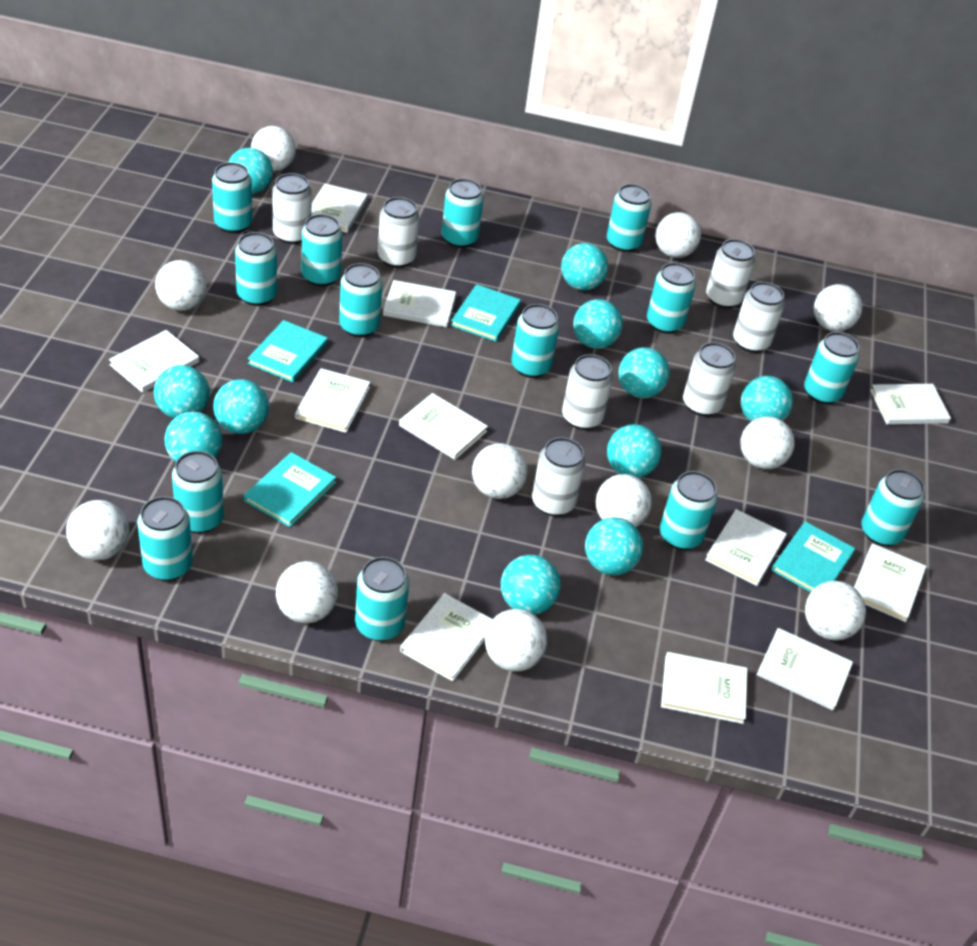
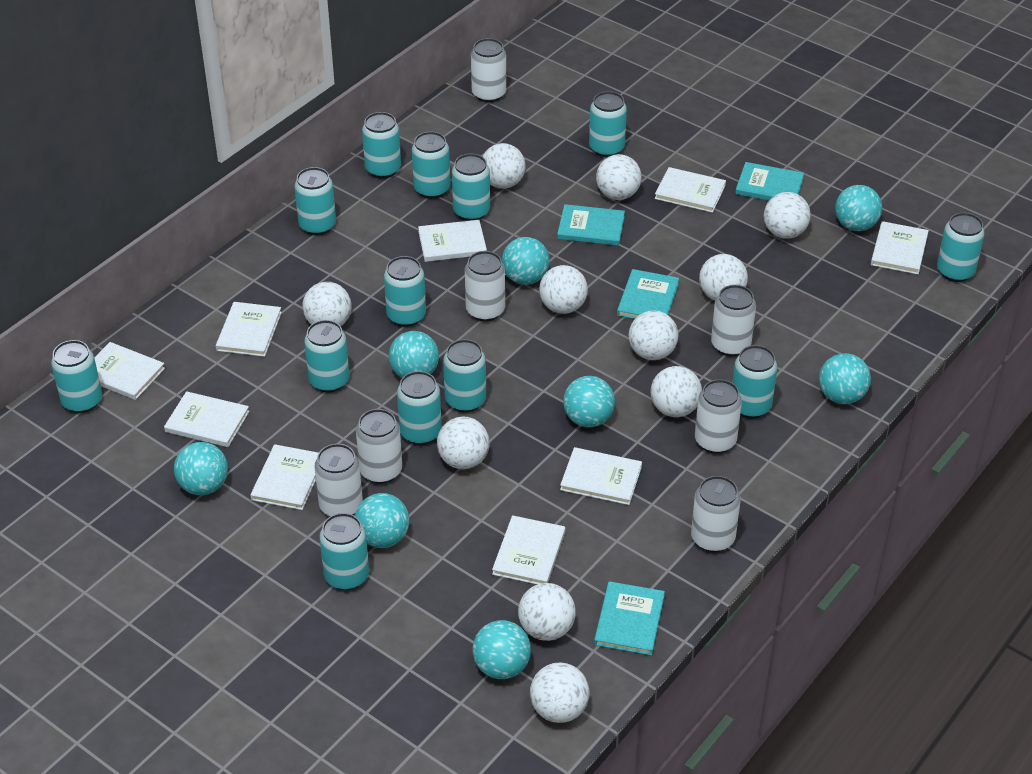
turquoise ball: [154,365,210,418] [164,412,222,462] [213,379,269,434] [228,148,273,194] [501,555,561,615] [561,243,608,291] [573,299,623,349] [585,517,643,576] [607,424,661,478] [618,347,670,398] [741,376,793,422] = 11 -> [174,442,228,495] [355,493,409,548] [389,331,439,378] [472,620,531,679] [502,237,550,285] [563,376,615,427] [819,353,871,404] [835,185,882,231] = 8
turquoise can: [137,496,193,581] [172,451,224,533] [212,162,253,233] [235,232,277,306] [301,214,342,287] [339,263,383,337] [355,557,409,641] [442,179,484,248] [511,304,559,378] [606,184,651,252] [647,262,696,334] [660,471,718,550] [804,332,859,404] [861,469,924,546] = 14 -> [51,340,102,413] [294,167,336,235] [304,320,350,392] [319,513,369,590] [362,112,401,178] [384,256,426,327] [397,371,442,445] [412,132,450,199] [443,339,486,412] [452,154,490,221] [589,91,627,157] [732,345,778,418] [937,213,985,282] = 13
white book: [109,330,199,393] [295,368,370,433] [312,184,368,233] [383,280,456,327] [399,393,488,460] [400,593,493,681] [661,652,748,724] [705,509,787,586] [757,628,853,710] [854,543,927,622] [870,384,951,425] = 11 -> [94,342,165,400] [164,391,249,447] [216,302,282,357] [250,444,318,510] [418,220,487,262] [492,515,565,585] [560,447,642,505] [655,167,726,213] [871,221,929,274] = 9

